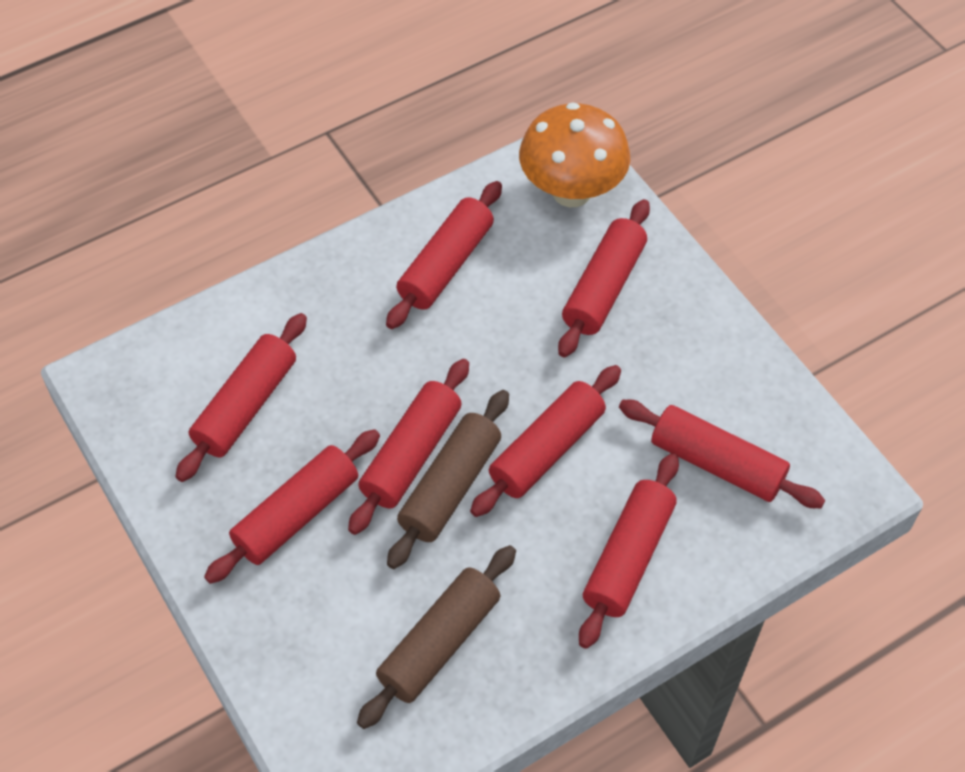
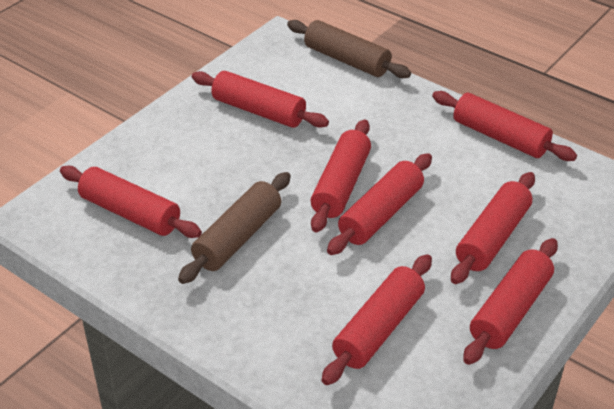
orange mushroom: [519,102,630,207] = 1 -> none = 0

